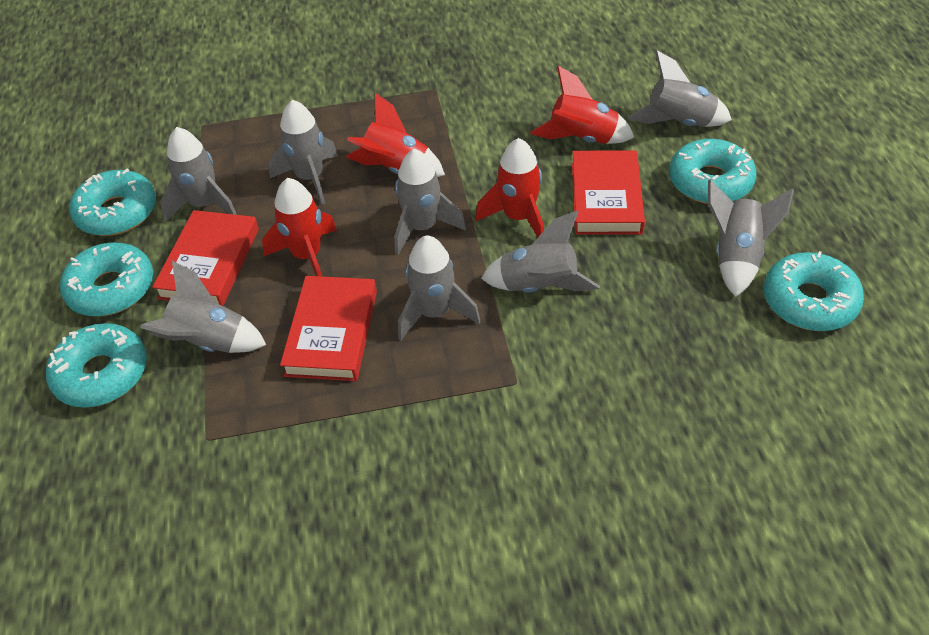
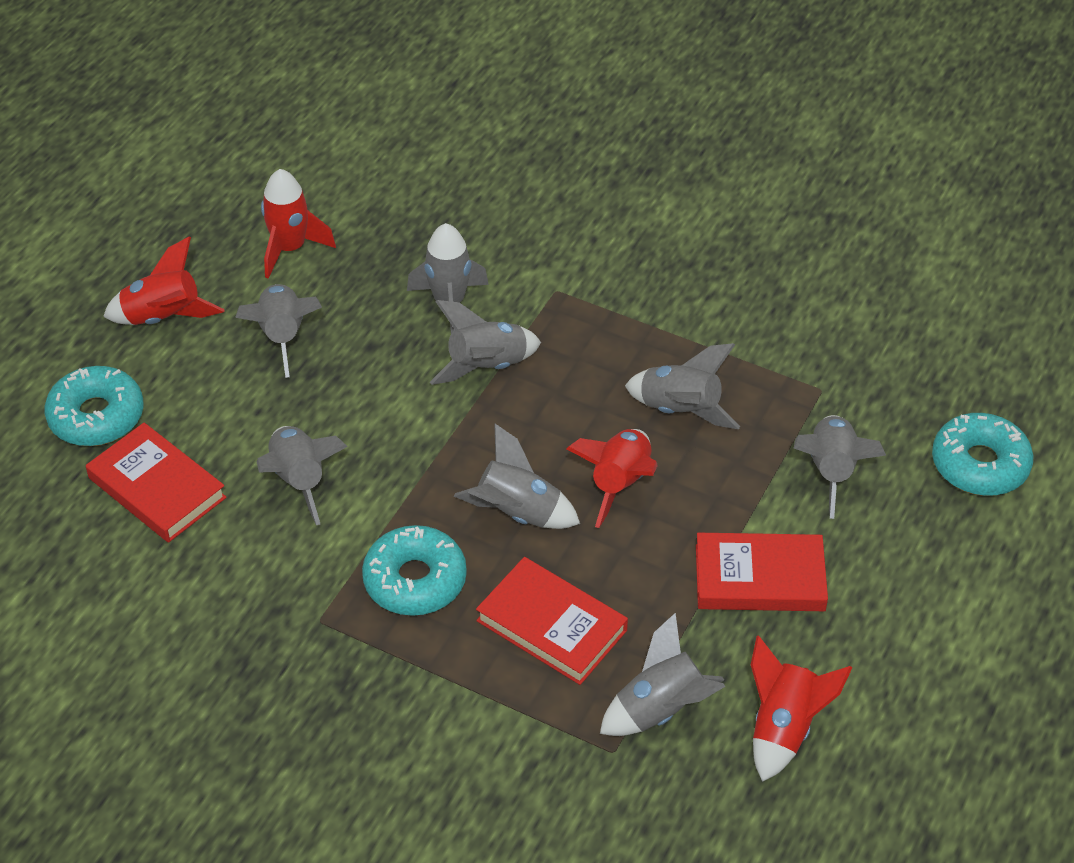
turquoise donut: [46,323,147,408] [60,243,153,316] [69,169,156,236] [669,139,757,204] [764,251,864,331] = 5 -> [45,366,144,446] [362,525,467,616] [932,413,1033,496] = 3

